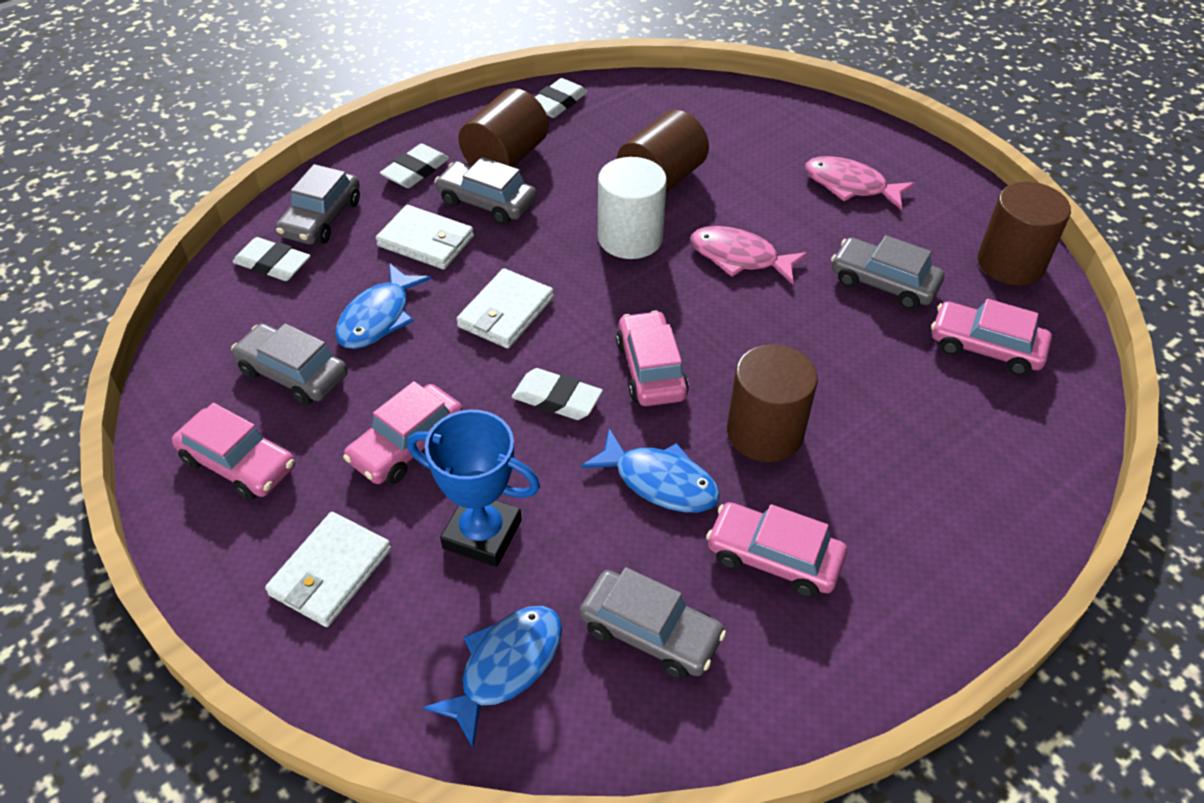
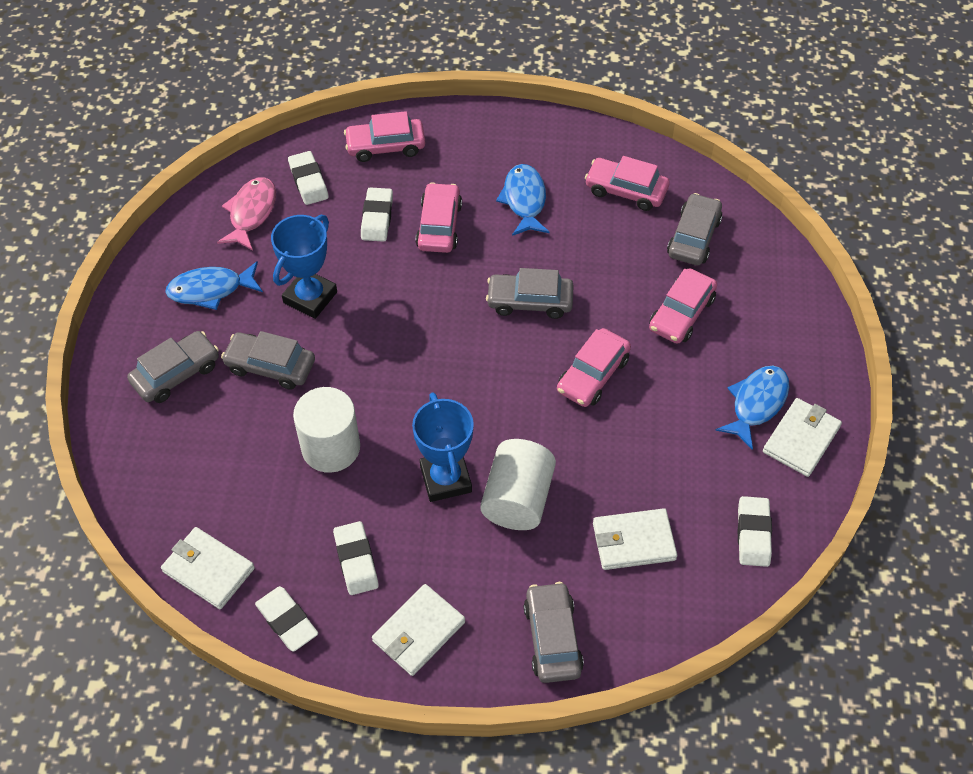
blue trophy: [407,410,540,567] = 1 -> [271,215,337,319] [412,393,474,502] = 2
brown cylinder: [458,88,549,167] [617,110,709,193] [727,344,818,462] [978,182,1071,286] = 4 -> none = 0
pink fish: [690,226,807,284] [805,156,915,210] = 2 -> [217,177,276,251] = 1
white cylinder: [598,157,667,259] = 1 -> [293,387,360,473] [480,439,556,530] = 2
white eraser: [233,237,310,281] [380,144,449,188] [512,368,603,420] [535,78,587,118] = 4 -> [255,586,318,652] [288,151,329,205] [333,521,379,595] [361,187,393,242] [738,496,772,567] = 5
white wallet: [265,512,391,627] [376,205,474,269] [457,268,554,348] = 3 -> [161,527,255,609] [372,584,465,676] [593,508,677,570] [763,398,842,477] = 4

